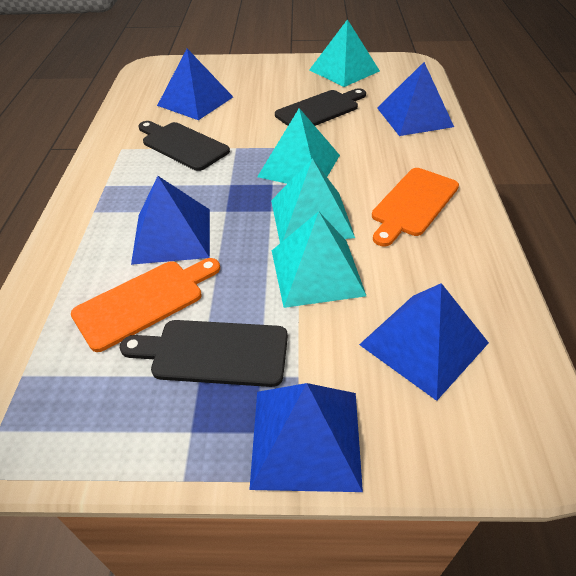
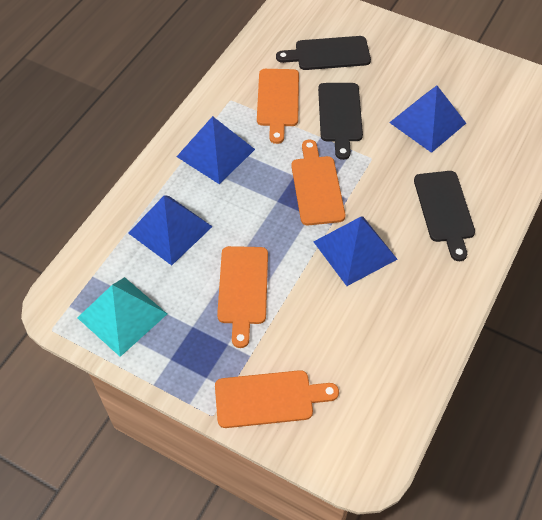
blue pyramid: [131,176,210,265] [157,49,233,120] [249,383,363,492] [359,283,489,401] [377,62,454,136] = 5 -> [128,195,213,266] [177,116,255,184] [314,216,398,286] [389,86,466,153] = 4
orange cutting board: [71,258,220,352] [372,168,459,246] = 2 -> [215,370,339,428] [217,246,268,348] [257,69,299,144] [291,140,346,225] = 4
turquoise pyramid: [257,108,340,184] [271,158,355,243] [272,211,366,308] [309,19,380,87] = 4 -> [77,277,167,357] = 1

